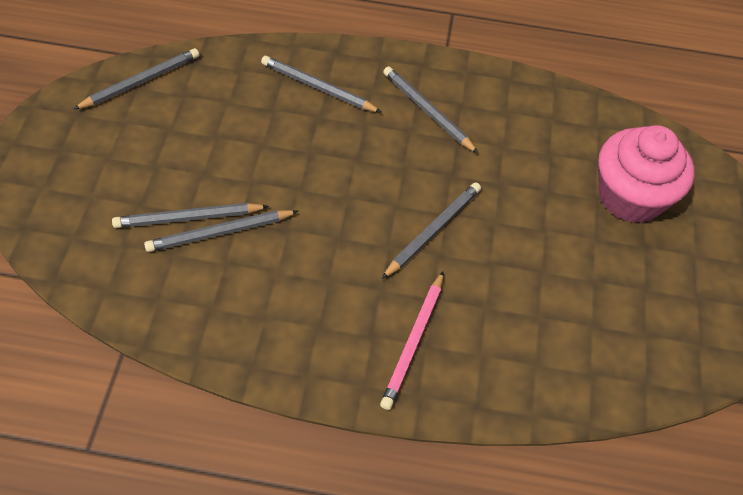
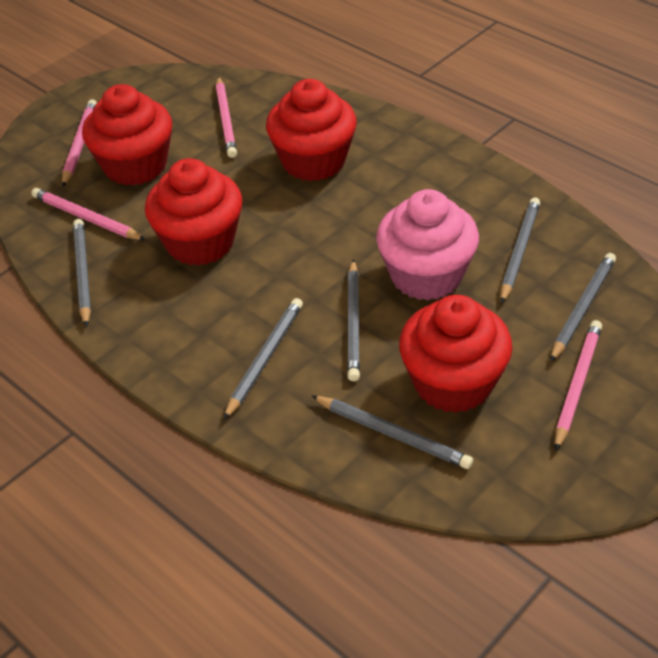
pink pencil: [380,272,443,410] = 1 -> [31,188,146,240] [62,99,97,187] [216,76,237,158] [555,320,602,451] = 4
red cupcake: none = 0 -> [82,84,172,186] [145,158,242,266] [266,79,357,181] [399,295,512,413] = 4

